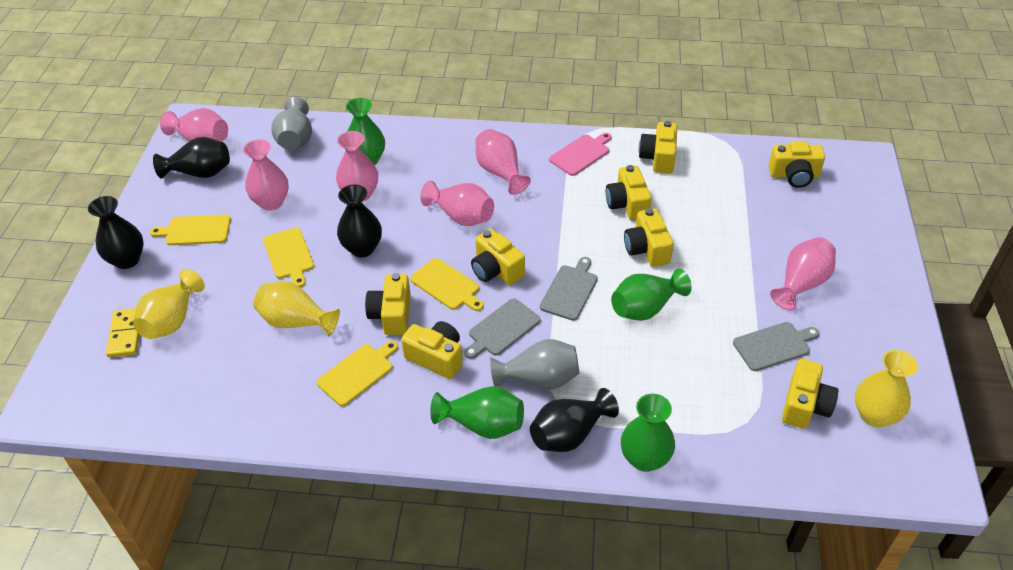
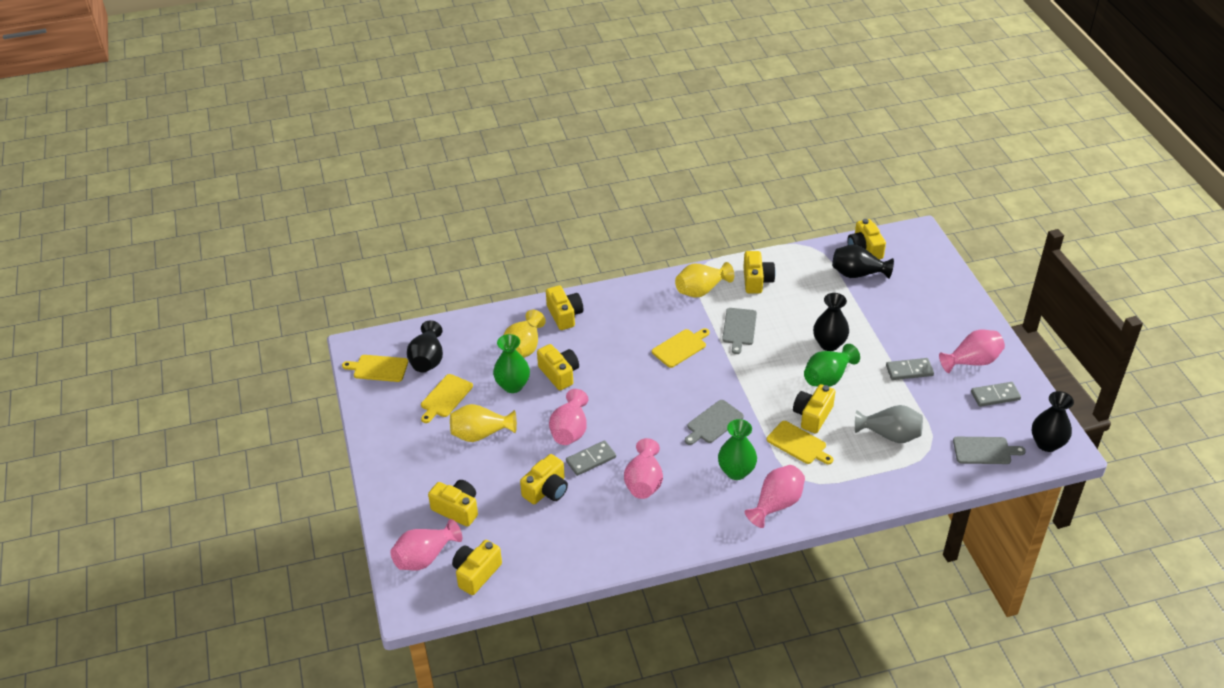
green vase: [346,98,385,165] [430,386,524,439] [611,269,692,321] [621,394,675,472] = 4 -> [493,334,530,393] [718,419,757,480] [804,344,860,387] = 3
grey domino: none = 0 -> [566,440,616,476] [886,358,934,380] [971,382,1021,407] = 3
grey vase: [271,97,312,150] [490,339,579,389] = 2 -> [855,405,923,443] = 1
pink cutting board: [549,133,612,176] = 1 -> none = 0
pink vase: [160,108,228,142] [243,139,289,211] [336,131,378,202] [420,181,494,226] [475,129,531,195] [770,237,836,310] = 6 -> [390,519,462,570] [549,389,588,445] [624,438,663,499] [745,465,805,528] [939,330,1005,373] = 5
yellow domino: [106,308,140,358] = 1 -> none = 0

